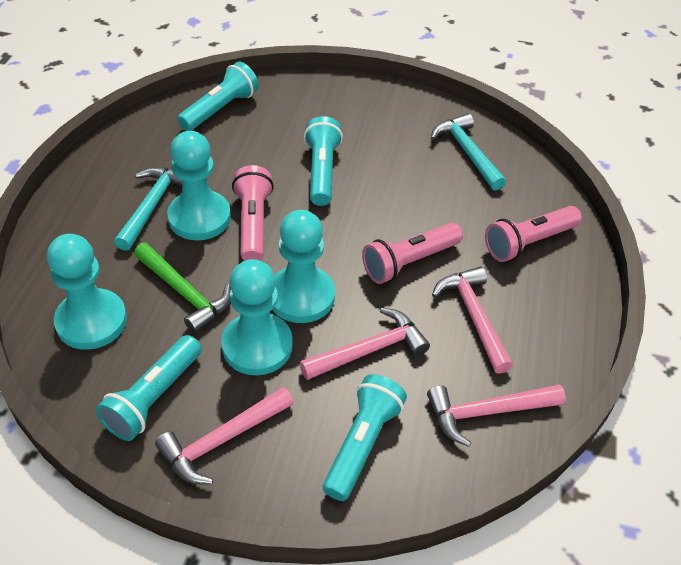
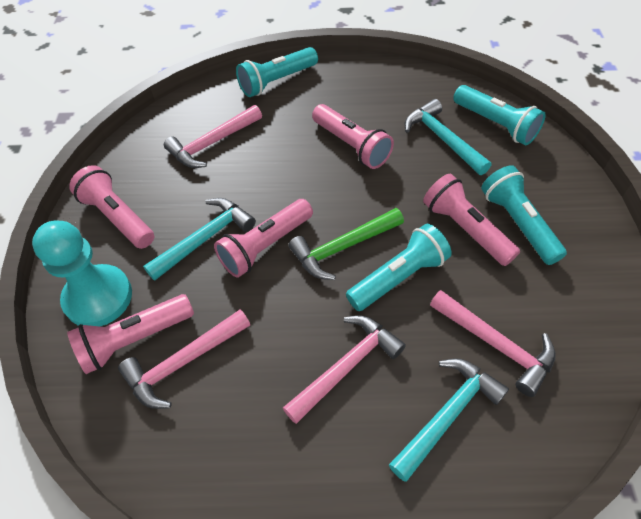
pink flashlight: [232,165,274,261] [362,223,463,284] [485,206,582,262] = 3 -> [67,294,194,374] [69,165,154,249] [214,199,313,278] [312,104,394,169] [423,174,520,266] = 5
turquoise hammer: [114,167,183,251] [431,113,506,191] = 2 -> [143,198,256,281] [389,358,509,482] [405,99,491,175] = 3
turquoise pawn: [47,234,127,350] [167,131,231,240] [221,259,293,375] [272,210,335,323] = 4 -> [32,221,132,327] = 1

